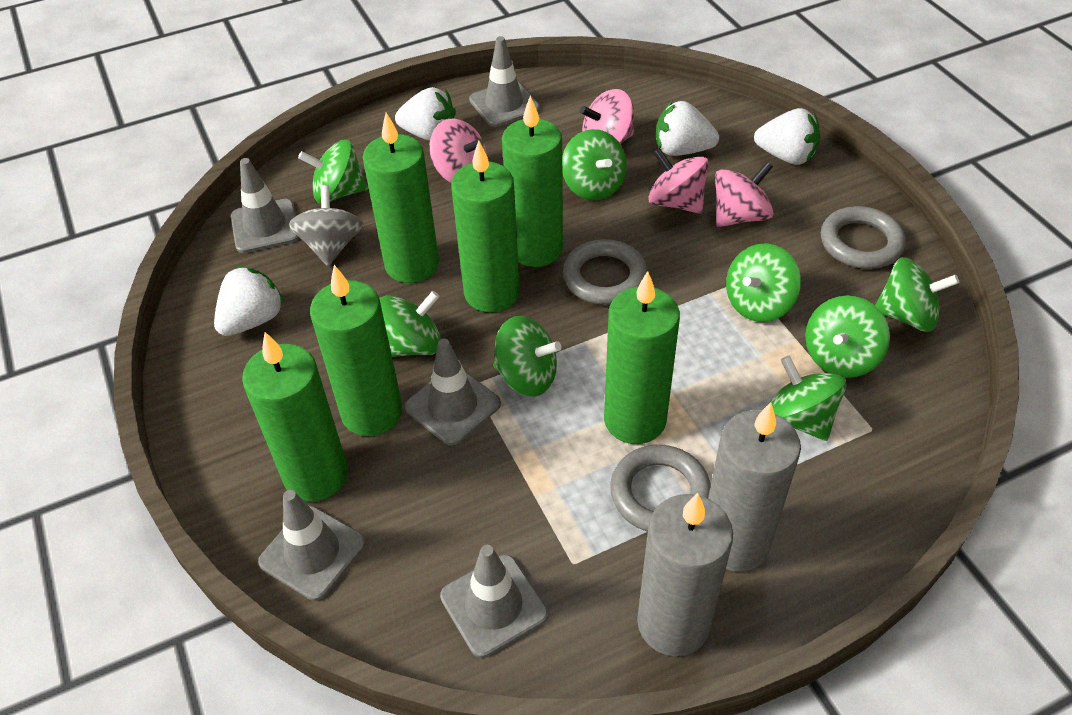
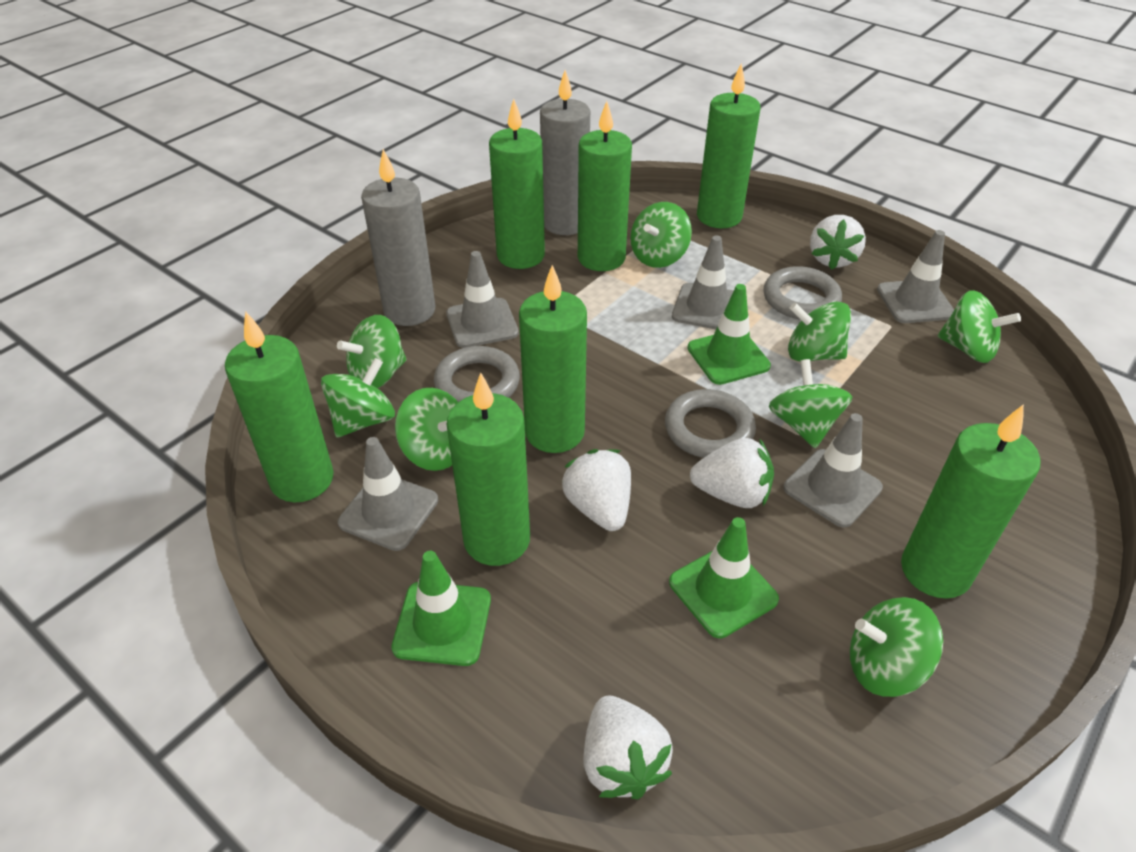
green candle: [242,332,348,502] [310,265,403,436] [363,113,439,283] [451,140,520,312] [502,96,563,267] [604,271,680,444] = 6 -> [225,312,334,502] [446,373,530,566] [489,99,545,269] [519,265,587,453] [578,101,632,271] [697,63,761,228] [901,404,1040,599] = 7
green traffic cone: none = 0 -> [391,551,491,666] [669,517,779,638] [687,284,771,385] = 3
grey spinning top: [289,185,363,266] = 1 -> none = 0
pink spinning top: [429,119,487,183] [580,89,634,145] [648,148,709,214] [715,162,773,227] = 4 -> none = 0

